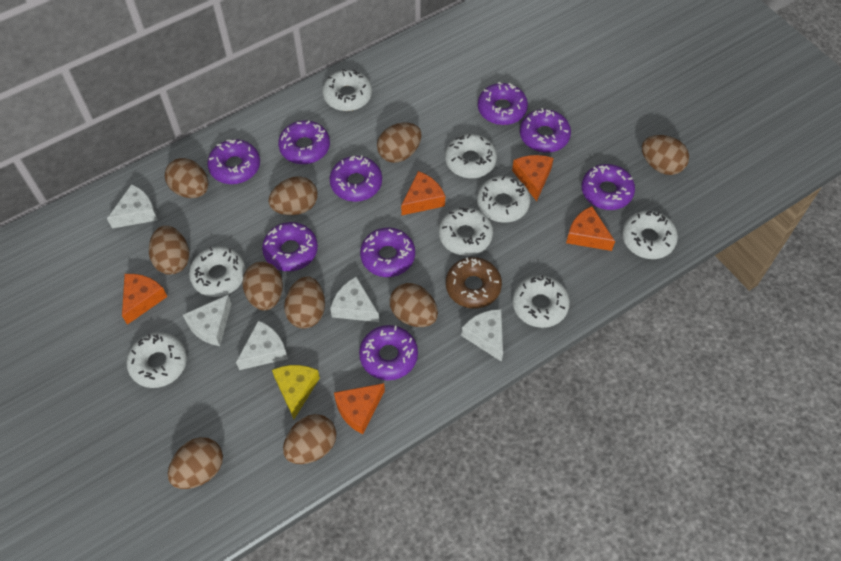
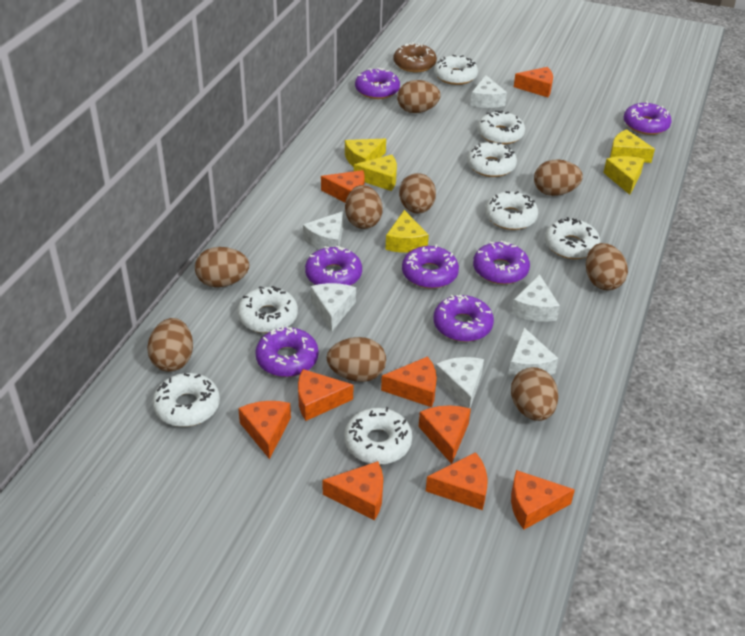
brown egg: [149,226,189,275] [165,158,208,198] [168,437,223,489] [242,262,283,311] [268,176,318,215] [283,414,336,464] [284,276,325,329] [377,123,422,163] [390,283,438,327] [642,135,689,175] = 10 -> [147,318,193,372] [195,247,249,287] [326,337,386,382] [345,185,383,229] [397,80,441,113] [399,173,436,214] [511,367,559,421] [534,159,583,196] [586,243,628,290] = 9
orange cheese: [122,274,168,325] [334,383,385,434] [401,171,445,215] [512,155,554,201] [566,206,615,251] = 5 -> [238,401,291,459] [298,369,353,421] [321,170,365,202] [322,461,383,520] [381,356,437,407] [419,405,471,464] [426,452,487,510] [511,470,575,530] [514,67,553,97] = 9
purple donut: [207,139,260,184] [262,222,318,271] [278,120,330,164] [330,155,382,202] [359,325,418,380] [360,228,415,277] [478,82,528,125] [520,108,571,153] [582,164,635,210] = 9 -> [255,326,319,377] [305,246,362,286] [355,68,400,99] [402,245,459,289] [433,295,494,342] [473,241,530,284] [624,101,672,135] = 7
white cheese: [107,184,158,229] [183,295,232,346] [236,320,288,370] [330,277,379,322] [461,309,503,362] = 5 -> [303,211,344,250] [311,283,356,332] [435,357,484,408] [470,75,507,108] [508,328,558,378] [511,274,560,322] = 6
yellow cheese: [272,365,320,419] = 1 -> [345,139,386,167] [354,155,397,191] [385,210,429,253] [603,156,645,195] [610,129,655,163] = 5

